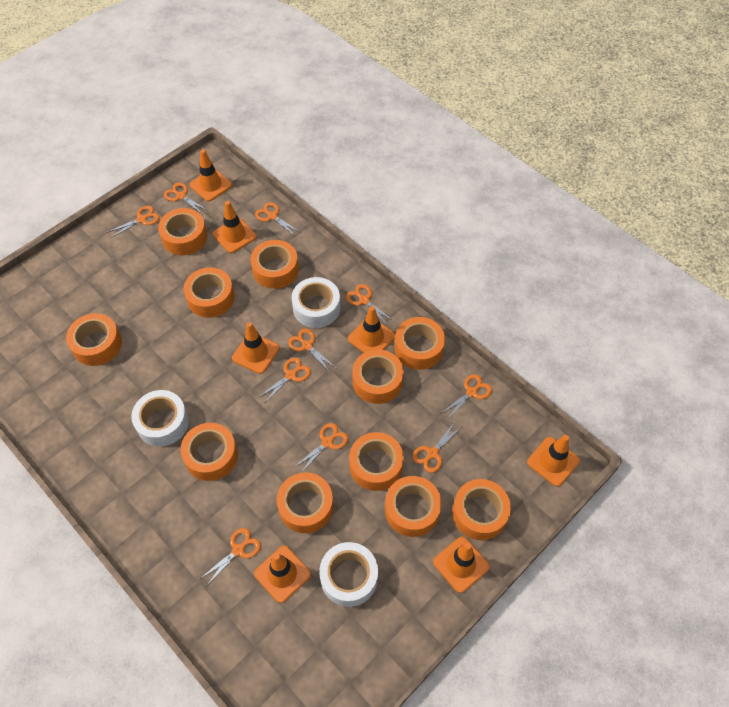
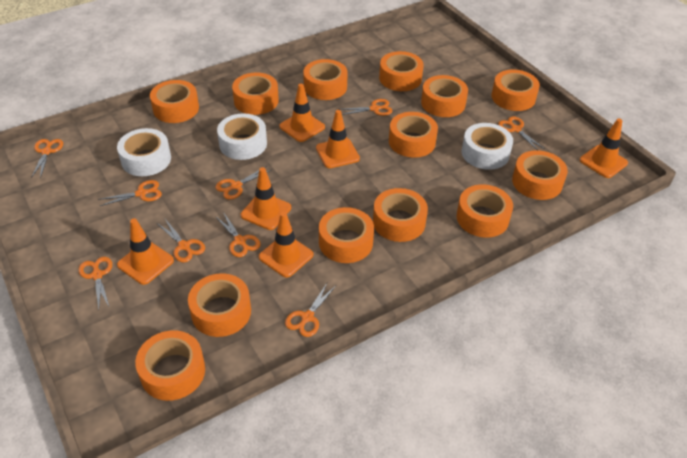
orange scissors: [108,206,160,238] [164,183,209,215] [200,528,261,585] [255,202,300,236] [258,358,311,402] [288,329,336,371] [293,423,348,473] [346,284,393,326] [412,423,461,473] [440,374,492,418] = 10 -> [31,139,63,179] [79,257,112,310] [98,180,162,206] [158,219,205,263] [215,166,271,199] [215,212,261,257] [285,283,336,337] [338,99,392,116] [498,116,545,150] = 9
orange tape: [66,313,122,366] [158,208,207,255] [180,423,238,481] [184,267,234,318] [250,240,299,289] [277,472,333,533] [349,432,404,491] [352,349,404,404] [385,476,442,537] [395,317,445,370] [452,479,511,540] = 11 -> [135,330,205,401] [150,80,199,123] [188,274,251,337] [232,72,279,115] [303,59,348,100] [319,207,374,263] [373,188,428,242] [379,51,424,91] [389,112,438,158] [421,75,468,117] [457,184,513,238] [491,69,540,111] [512,150,568,200] = 13
orange traffic cone: [190,149,232,201] [213,201,257,253] [232,322,280,374] [254,546,311,603] [348,306,395,353] [433,536,490,593] [527,435,580,486] = 7 -> [117,218,174,285] [241,167,291,230] [259,212,313,277] [279,84,325,142] [316,110,360,168] [580,119,628,178] = 6

